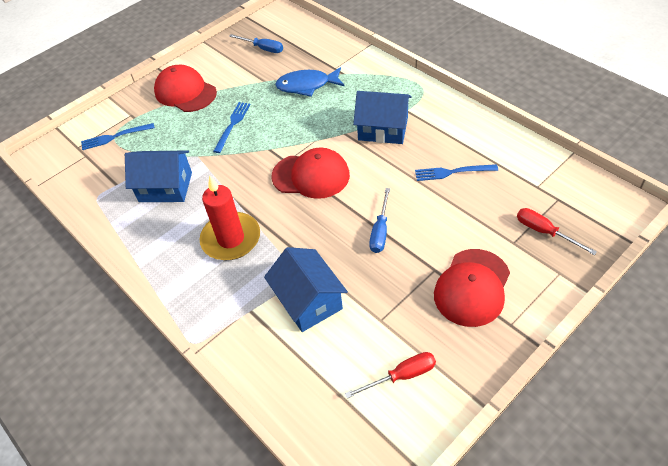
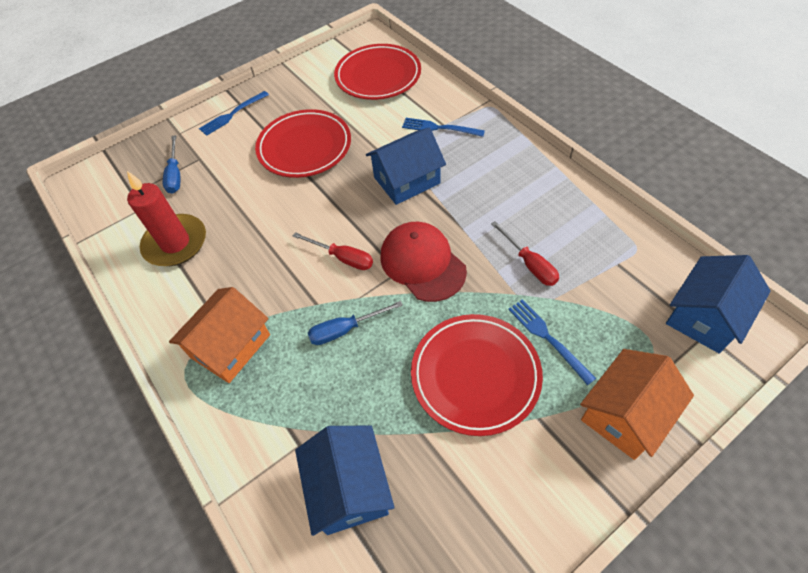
blue fish: [275,67,345,97] = 1 -> none = 0
orange house: none = 0 -> [169,287,270,383] [580,349,694,460] = 2
red cap: [154,65,217,112] [271,147,350,199] [434,249,510,327] = 3 -> [380,222,467,302] = 1
red plate: none = 0 -> [255,109,351,178] [334,44,421,100] [411,314,543,436] = 3

